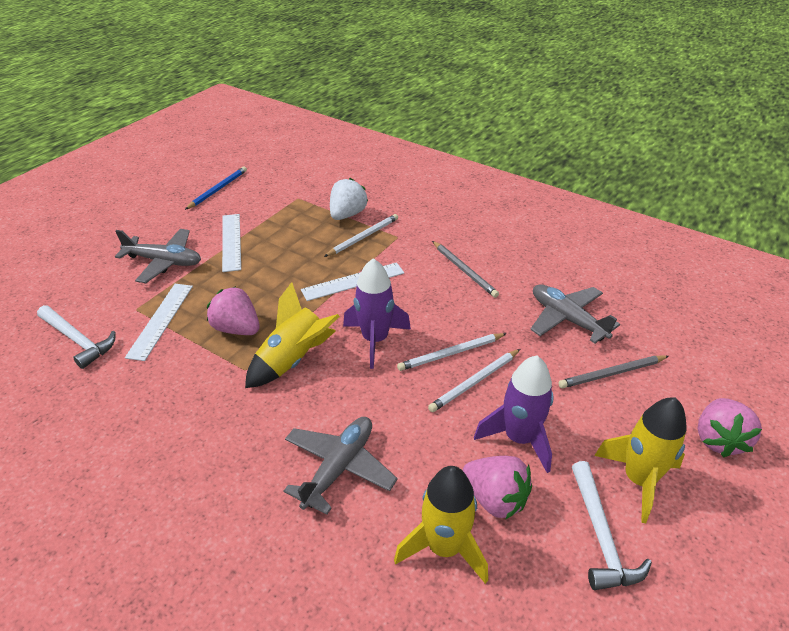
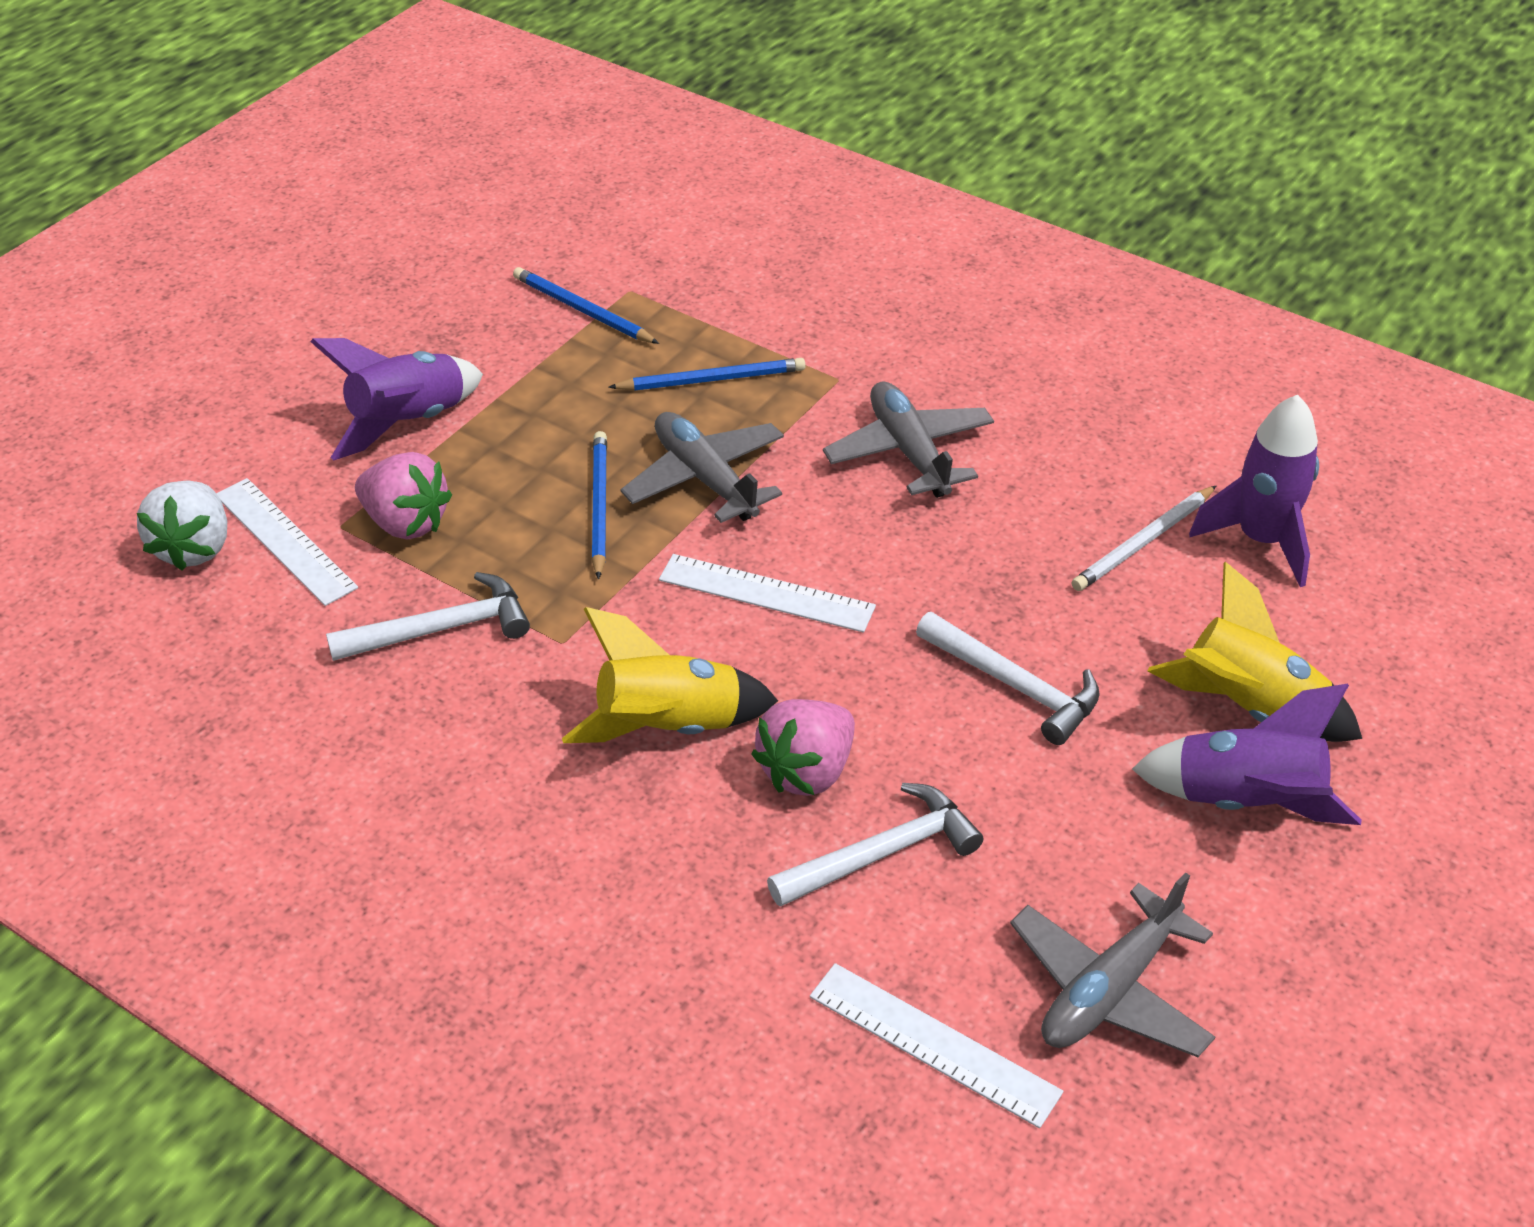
blue pencil: [185,167,247,210] = 1 -> [513,267,659,344] [592,431,607,580] [608,358,806,391] = 3
grey pencil: [432,241,499,298] [558,355,669,388] = 2 -> none = 0
pink strawberry: [207,286,260,335] [463,456,532,520] [698,398,762,457] = 3 -> [355,452,452,540] [751,699,855,796] = 2
purple rocket: [343,258,411,369] [474,356,554,473] = 2 -> [310,338,483,460] [1132,684,1362,825] [1189,395,1319,587] = 3
white hammer: [37,305,116,369] [572,461,652,590] = 2 -> [326,572,530,661] [767,783,984,907] [916,612,1100,745] = 3
white pencil: [324,214,398,257] [397,333,507,371] [428,349,520,412] = 3 -> [1071,485,1217,591] = 1
yellow rocket: [245,282,340,388] [394,466,488,584] [594,397,687,523] = 3 -> [562,607,778,743] [1147,562,1362,742] = 2

